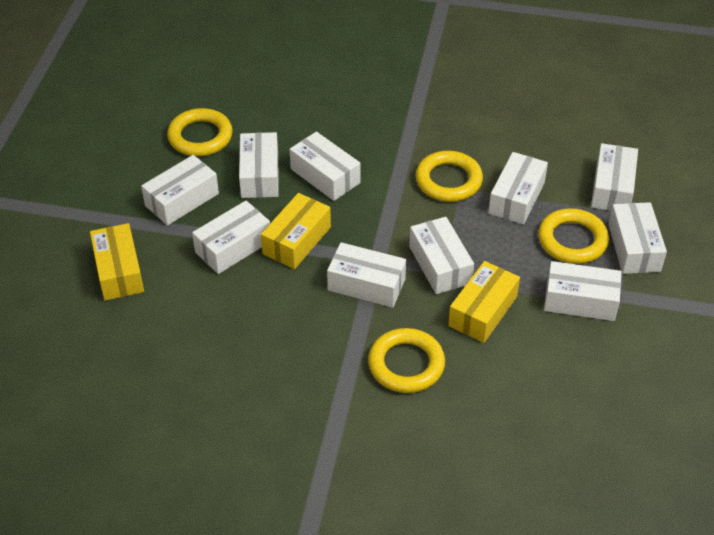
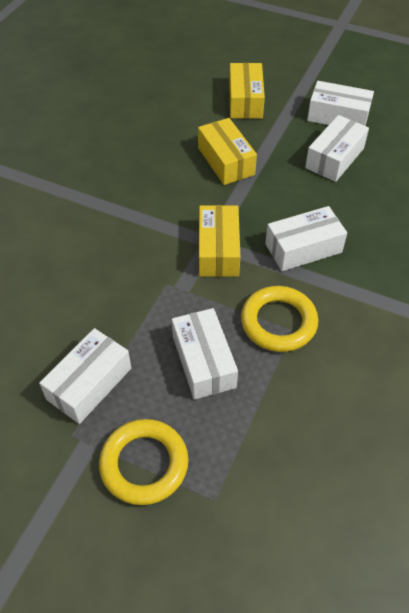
white box: [141,155,219,225] [192,201,270,274] [239,132,279,198] [290,131,361,201] [327,242,406,308] [409,217,474,294] [488,152,548,225] [544,261,622,321] [591,143,638,211] [608,202,667,274] = 10 -> [39,328,131,424] [172,308,238,400] [265,206,347,271] [305,115,369,182] [307,81,374,126] = 5
yellow ring: [167,108,233,156] [368,328,445,393] [416,151,483,202] [538,208,609,264] = 4 -> [99,419,189,505] [241,286,318,352] = 2

